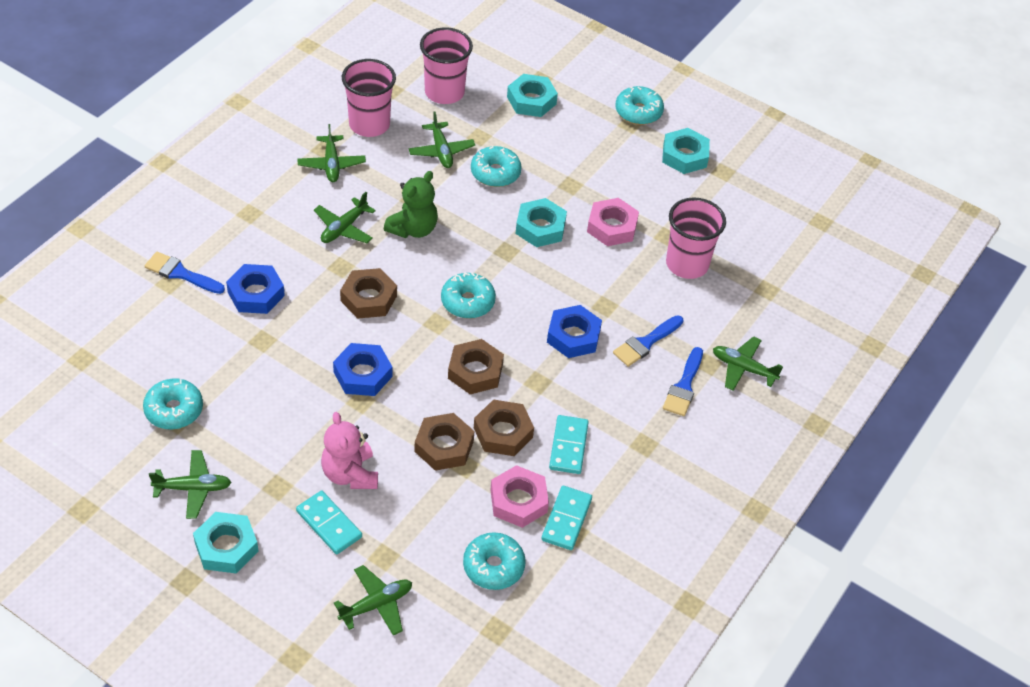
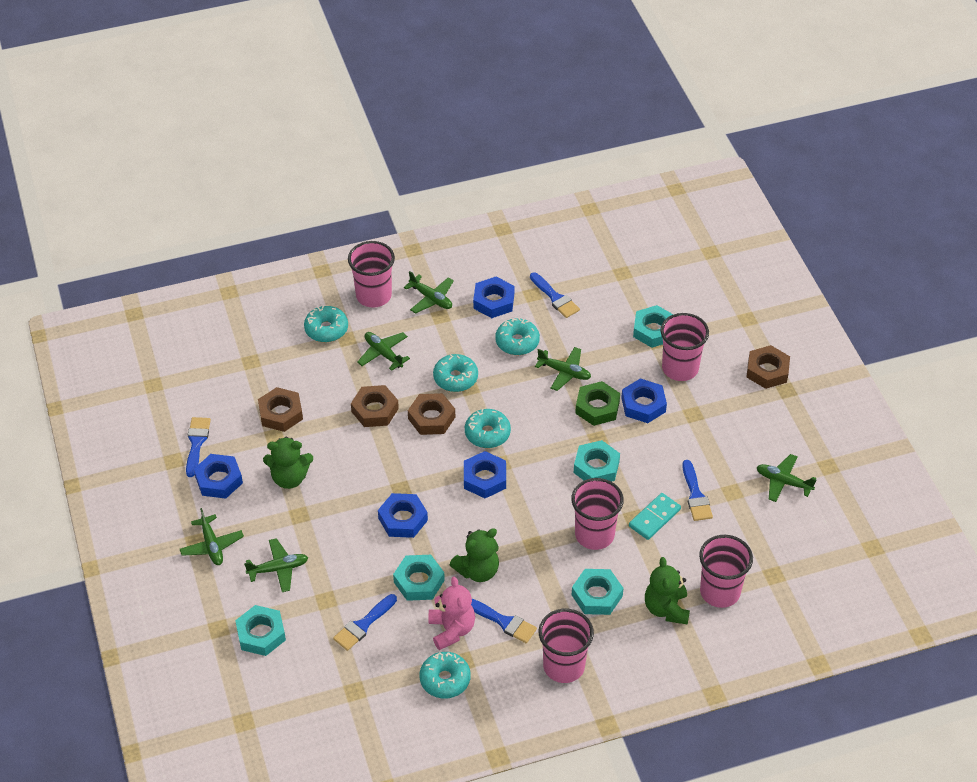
blue brush: [145,252,225,294] [613,315,683,367] [663,347,703,416] = 3 -> [186,417,211,477] [333,594,397,651] [471,599,537,643] [530,272,580,318] [682,460,713,521] = 5
blue nut: [226,264,285,314] [333,343,392,396] [547,305,602,358] = 3 -> [194,454,243,499] [378,493,428,538] [464,451,506,498] [473,277,514,318] [621,378,667,423] = 5
green nut: none = 0 -> [575,381,620,426] = 1
green teddy bear: [384,171,438,238] = 1 -> [263,437,313,489] [450,528,499,582] [645,557,690,625] = 3
pink cup: [342,59,396,137] [420,27,473,104] [666,197,726,279] = 3 -> [348,241,395,308] [539,609,594,683] [571,478,624,550] [661,313,709,381] [699,535,753,608] = 5
pink nut: [490,465,549,528] [587,198,639,246] = 2 -> none = 0
turquoise domino: [296,491,362,554] [541,486,592,550] [549,415,589,474] = 3 -> [629,493,681,540] = 1
turquoise nut: [193,512,258,573] [507,74,558,117] [516,198,567,247] [662,128,710,174] = 4 -> [235,605,286,656] [393,555,445,601] [572,569,623,615] [574,440,620,482] [633,305,674,348] = 5

